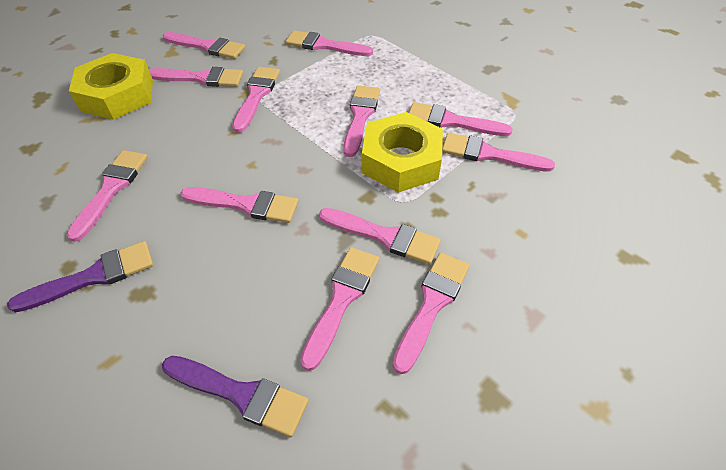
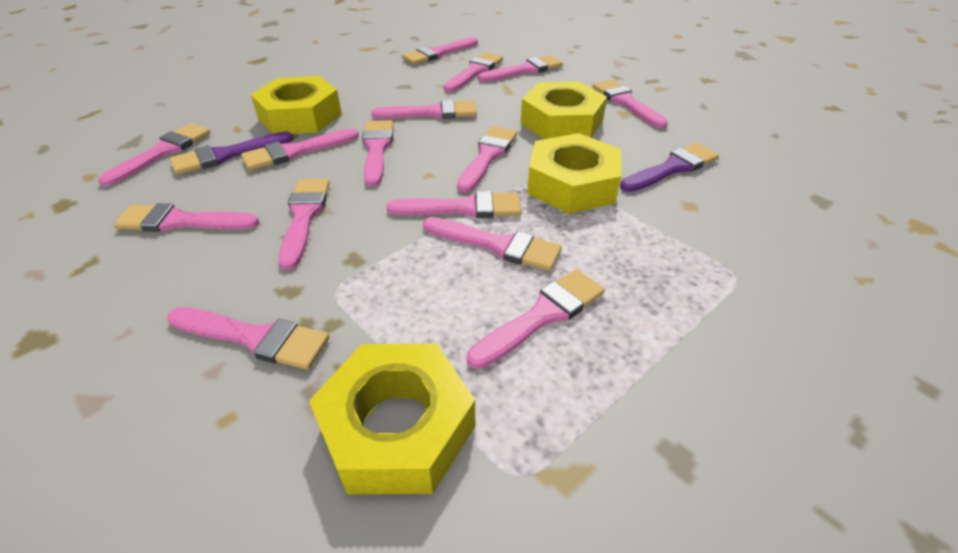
pink brush: [66,150,148,242] [150,67,243,87] [163,32,245,59] [181,187,298,223] [232,67,280,133] [286,30,373,56] [300,247,379,371] [319,208,441,265] [343,85,380,157] [393,253,470,374] [409,102,513,136] [442,133,555,172] = 12 -> [98,123,210,187] [113,203,259,232] [167,307,329,370] [241,128,359,171] [278,179,330,270] [362,120,393,187] [371,100,477,119] [386,191,521,218] [402,37,478,65] [423,217,562,271] [443,52,503,92] [457,126,517,193] [467,269,605,369] [478,55,563,82] [592,80,668,129] = 15
yellow nut: [69,53,153,120] [362,112,443,193] = 2 -> [251,76,342,134] [309,344,475,494] [521,81,607,139] [527,133,621,214] = 4

